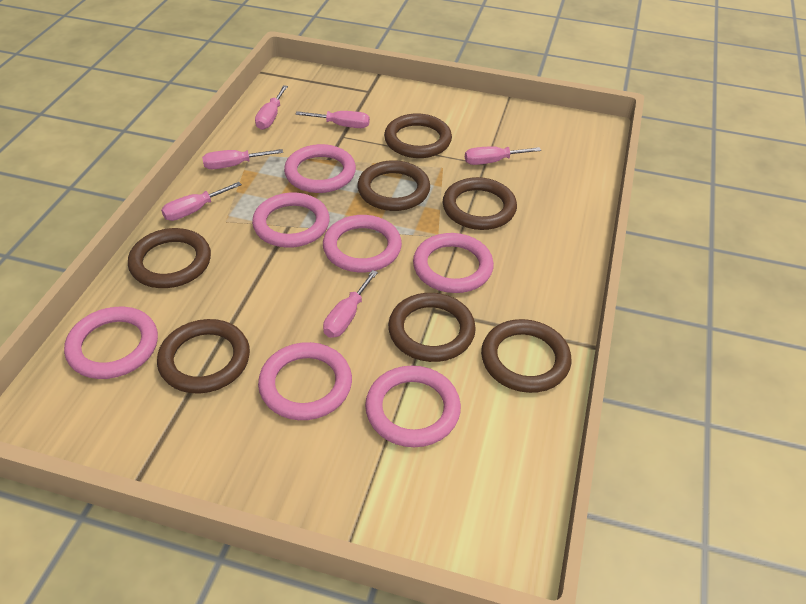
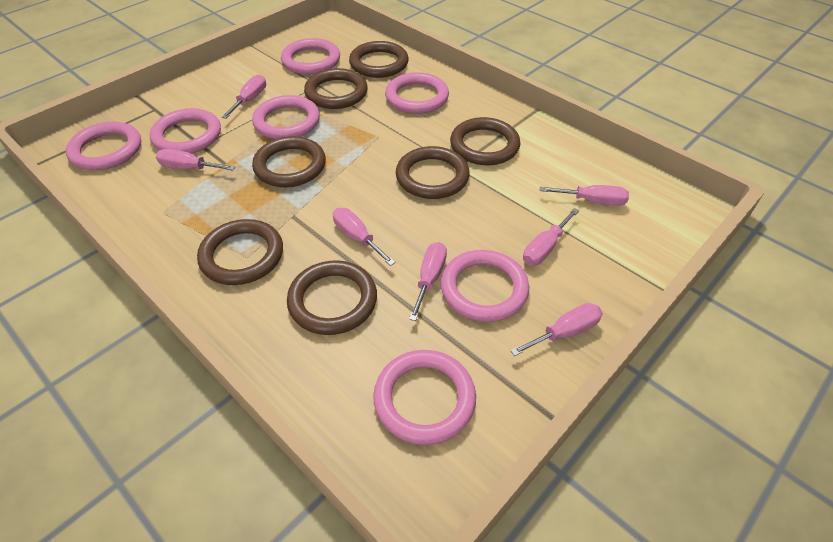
pink screwdriver: [161,182,242,221] [202,149,283,169] [255,85,288,130] [296,111,370,128] [323,270,378,338] [465,146,541,165] = 6 -> [156,149,235,171] [222,75,266,119] [333,208,396,266] [409,242,447,321] [510,303,603,356] [523,208,579,265] [540,185,629,206] = 7

